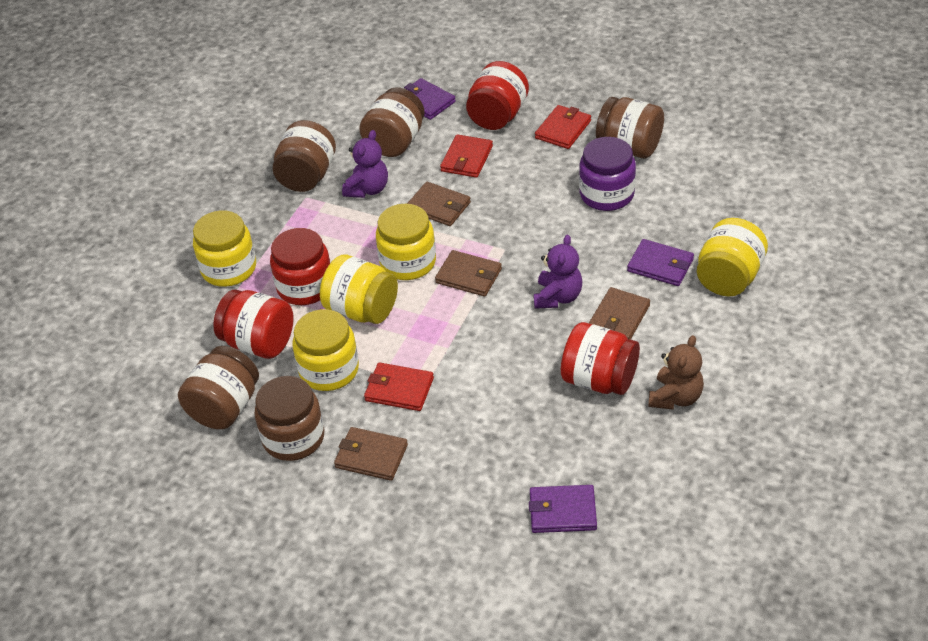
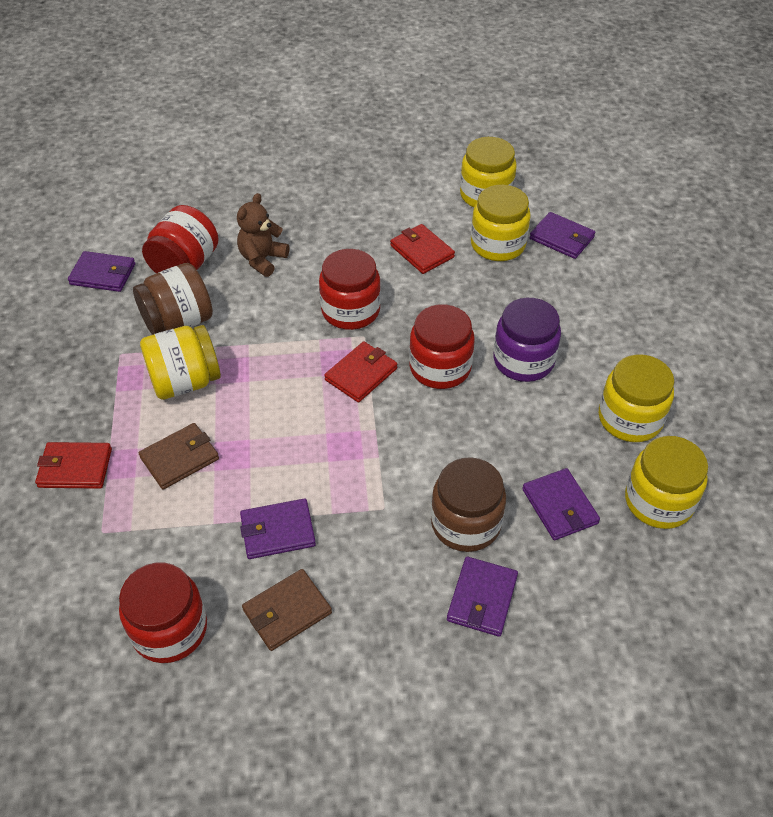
brown jar: [178,346,259,429] [254,376,325,461] [272,120,336,192] [359,87,425,157] [596,97,664,158] = 5 -> [133,263,213,335] [431,457,506,552] = 2
brown wallet: [334,427,408,481] [407,182,471,226] [435,250,502,297] [589,287,650,339] = 4 -> [139,423,219,490] [242,569,332,651] = 2
purple teddy bear: [342,130,388,198] [534,235,582,309] = 2 -> none = 0
purple wallet: [404,78,456,120] [529,485,597,533] [627,239,694,286] = 3 -> [68,251,135,292] [240,498,316,559] [447,557,518,637] [522,468,600,540] [529,212,595,259] = 5

